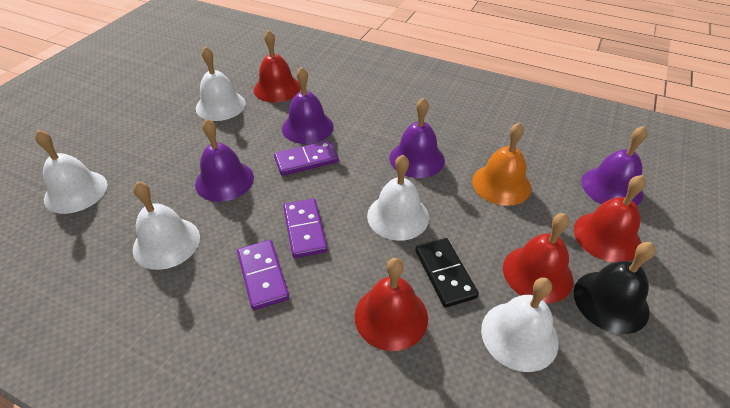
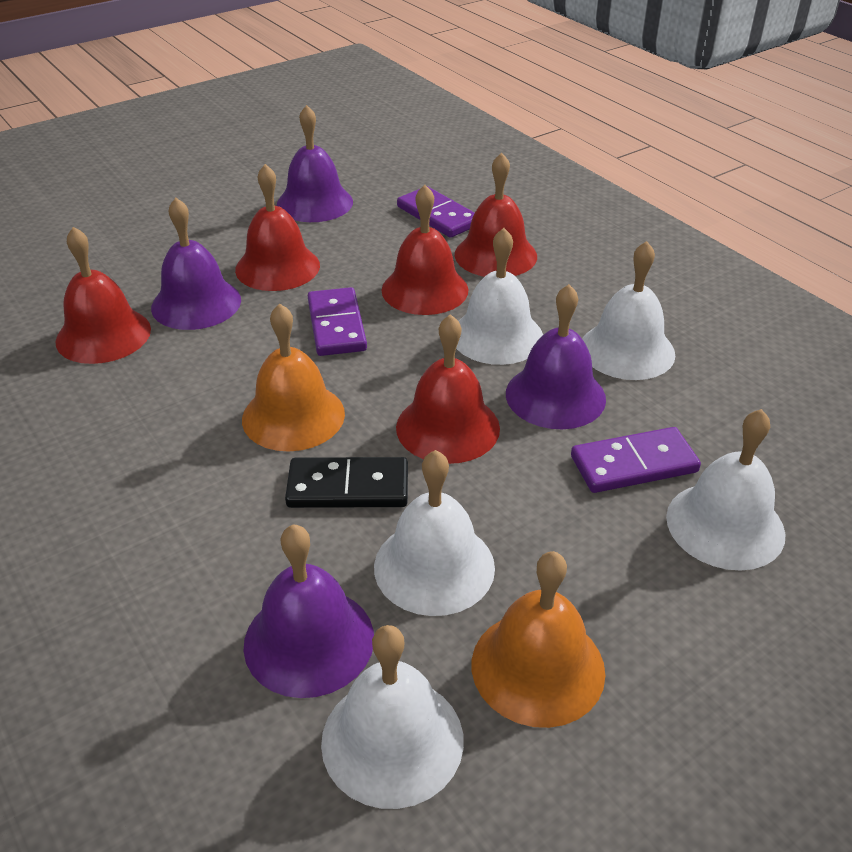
black bell: [574,242,656,334] = 1 -> none = 0
orange bell: [472,122,532,206] = 1 -> [242,303,345,451] [472,551,605,728] = 2
red bell: [254,30,301,103] [355,258,428,351] [503,213,573,303] [574,175,646,262] = 4 -> [55,227,151,364] [235,164,320,291] [381,185,469,315] [396,314,500,464] [455,153,537,277] = 5

